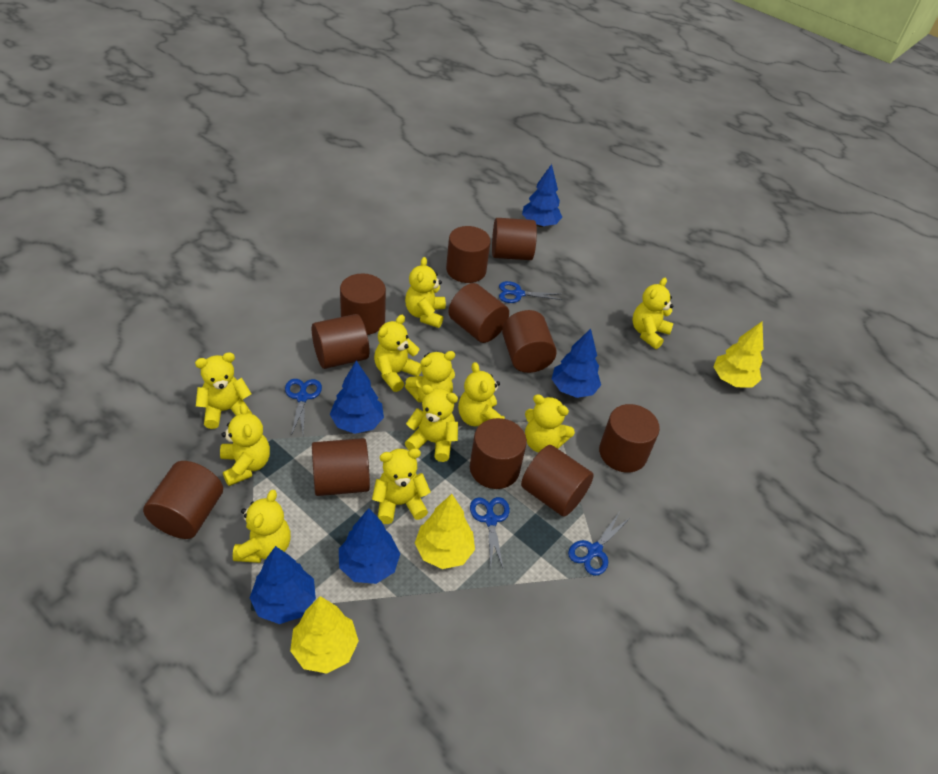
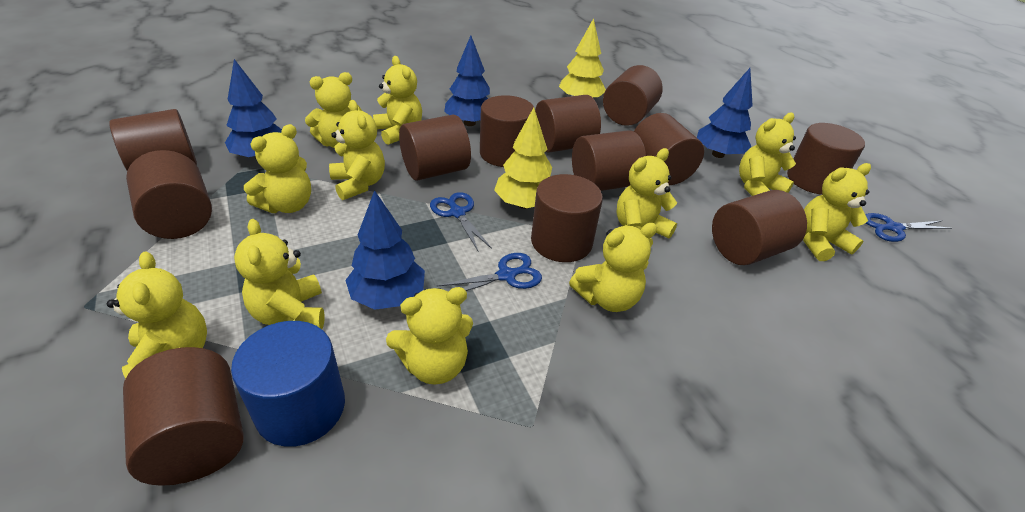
blue cylinder: none = 0 -> [231,321,345,447] = 1
blue scissors: [285,379,322,436] [470,497,510,570] [499,281,562,303] [568,513,631,576] = 4 -> [430,192,492,251] [436,253,542,291] [865,213,952,242] = 3
blue tree: [250,546,316,624] [330,361,384,434] [339,508,400,584] [522,164,562,227] [552,328,601,398] = 5 -> [225,59,282,160] [345,190,425,310] [444,35,490,126] [697,68,753,158] = 4
brown cylinder: [143,461,223,539] [312,314,369,369] [312,438,370,496] [340,273,386,335] [446,226,491,283] [448,283,509,343] [470,418,527,489] [492,218,537,260] [502,310,557,373] [521,445,594,517] [599,404,660,473] = 11 -> [109,109,197,171] [123,347,244,486] [126,150,212,239] [399,115,471,181] [480,95,535,167] [531,174,603,262] [535,95,601,153] [572,130,646,191] [603,65,663,126] [634,113,704,185] [712,190,807,265] [787,123,865,195] = 12
yellow tree: [290,596,359,674] [415,494,475,569] [713,322,763,388] = 3 -> [494,108,552,209] [559,18,606,97] = 2

